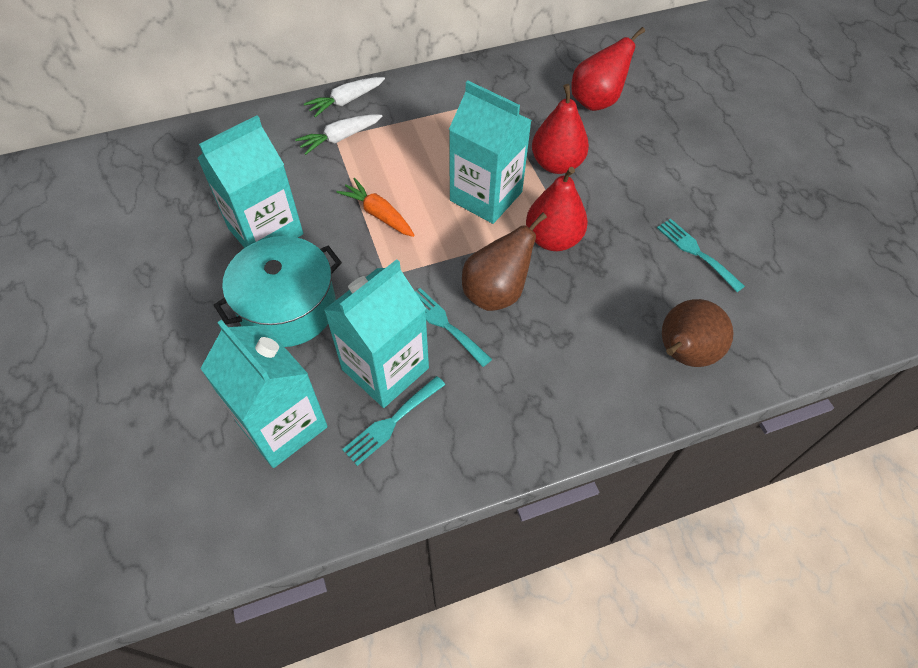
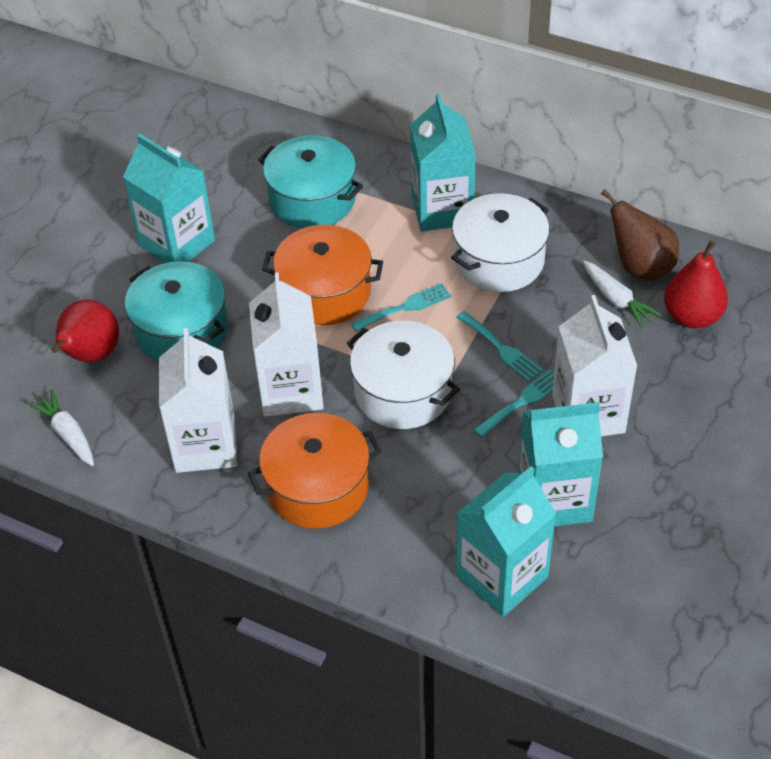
brown pear: [462,213,547,311] [662,299,733,367] = 2 -> [601,189,679,280] = 1
orange carrot: [336,178,415,237] = 1 -> none = 0
orange pot: none = 0 -> [248,413,381,529] [262,225,383,325] = 2
red pear: [526,167,588,251] [532,84,589,174] [571,27,645,111] = 3 -> [51,299,119,362] [664,240,728,328] = 2
turquoise pot: [214,236,342,347] = 1 -> [125,261,228,362] [258,135,363,228] = 2
white carton: none = 0 -> [159,328,237,473] [249,272,324,417] [552,295,637,437] = 3
white pot: none = 0 -> [347,321,460,429] [451,193,550,292] = 2

